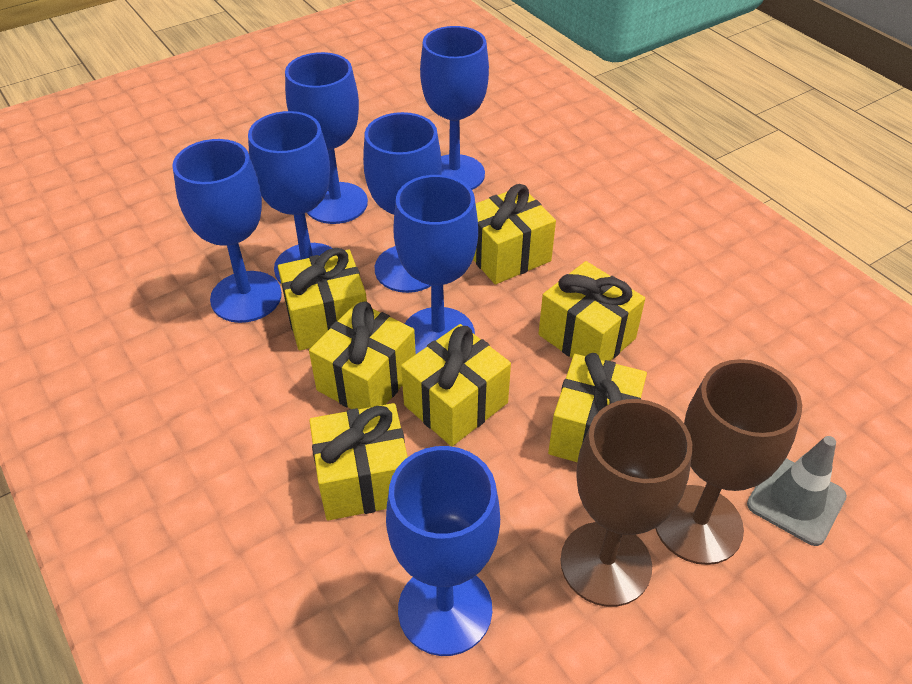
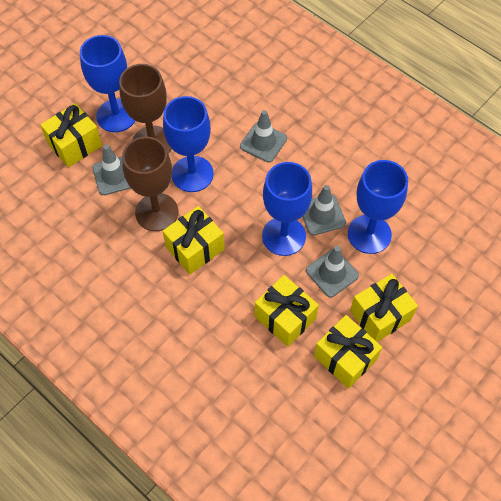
blue goblet: [172,139,282,323] [248,111,332,283] [285,52,368,224] [363,112,442,293] [386,446,500,656] [393,175,478,354] [420,26,489,190] = 7 -> [80,35,135,132] [163,96,214,192] [262,162,312,256] [348,160,408,254] = 4
grey traffic cone: [747,436,847,546] = 1 -> [92,145,131,195] [240,110,287,162] [302,185,346,236] [306,246,359,297] = 4
yellow gift: [278,248,367,351] [309,302,416,409] [309,403,408,521] [401,324,511,446] [473,184,556,285] [538,261,645,361] [548,353,647,462] = 7 -> [40,103,102,168] [163,206,225,274] [255,275,319,347] [314,315,382,389] [350,274,418,342] = 5

